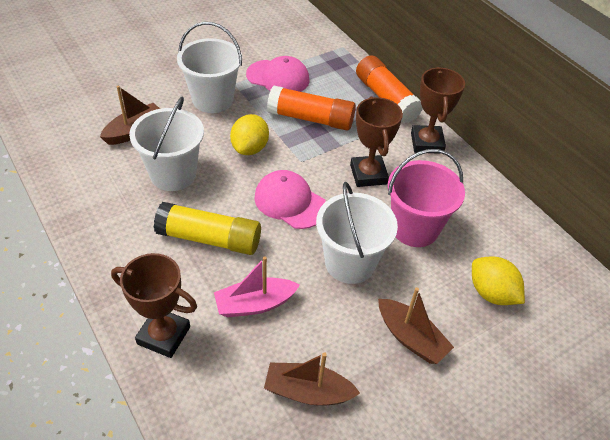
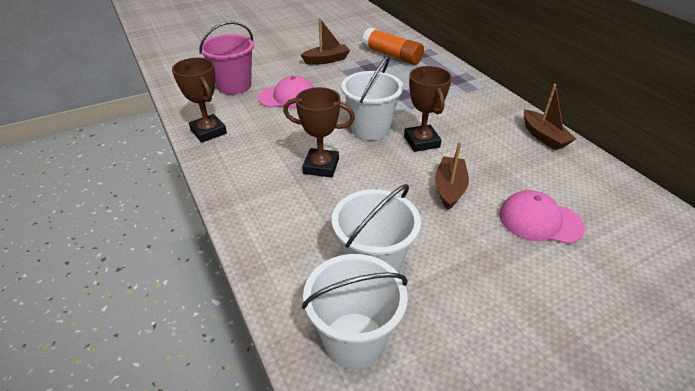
orange glue stick: [267,86,356,130] [356,55,423,123] = 2 -> [362,28,424,65] = 1
pink boat: [214,256,300,318] = 1 -> none = 0
yellow glue stick: [154,202,261,255] = 1 -> none = 0
yellow lemon: [230,114,269,155] [472,256,525,305] = 2 -> none = 0

